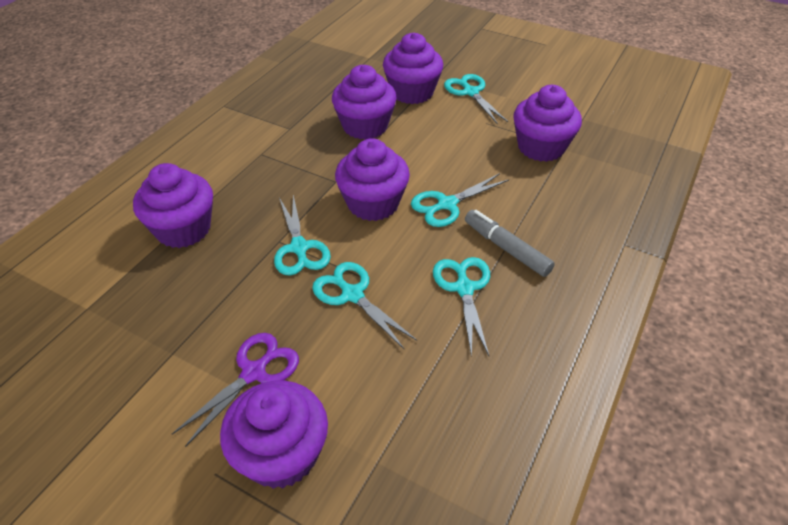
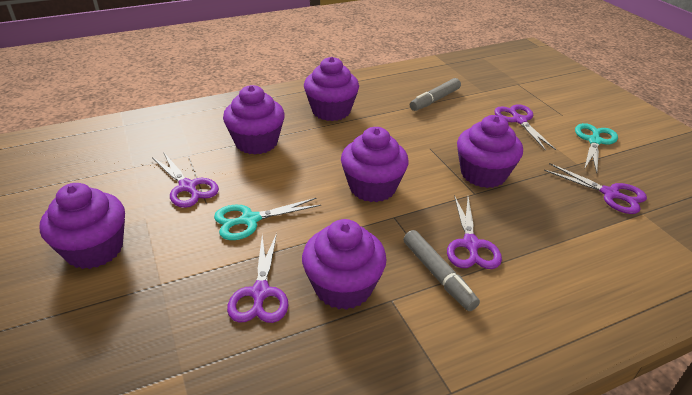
grey marker: [465,210,555,277] = 1 -> [403,230,480,311] [410,78,461,111] = 2
purple scissors: [172,333,299,447] = 1 -> [152,152,219,208] [227,233,289,323] [447,195,502,269] [494,104,556,151] [544,163,647,214] = 5
turquoise scissors: [274,195,331,276] [312,262,417,349] [411,173,509,227] [433,257,490,357] [444,74,508,124] = 5 -> [214,198,321,240] [575,123,618,173] = 2

